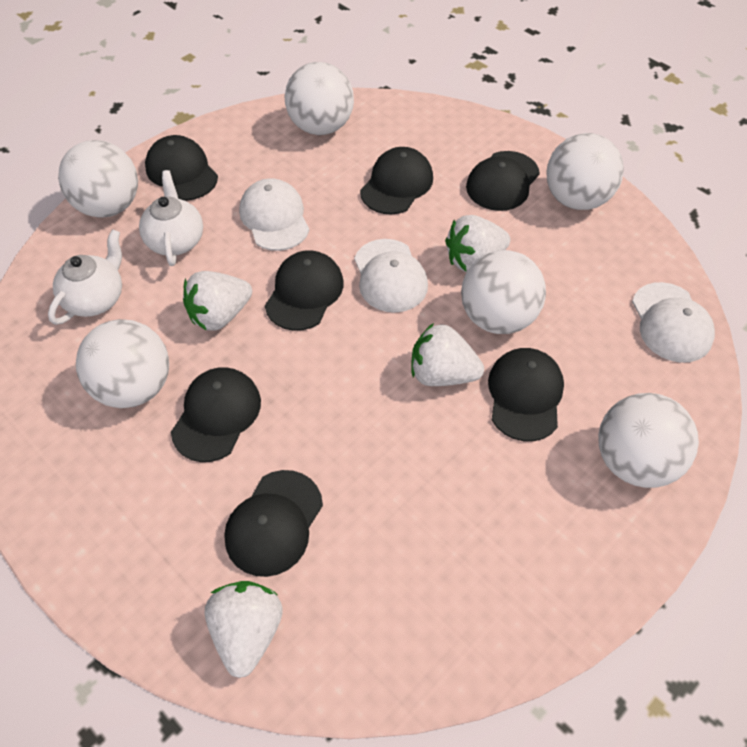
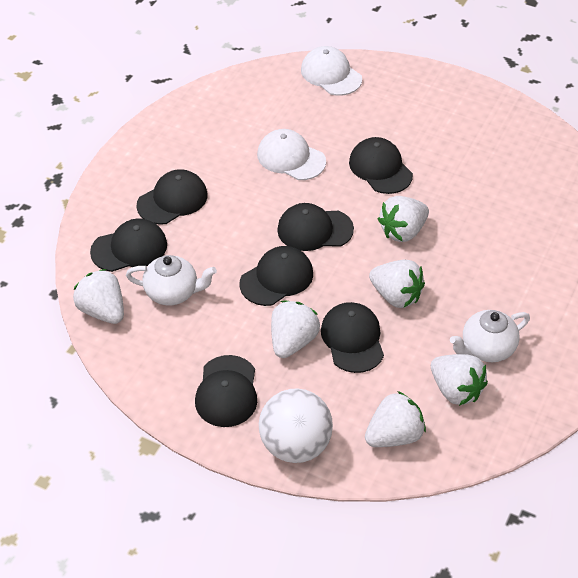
white ball: [58,140,138,218] [76,319,169,408] [285,62,354,135] [461,250,546,334] [546,133,624,210] [598,393,699,488] = 6 -> [259,388,333,463] = 1
white cap: [239,178,309,251] [354,239,428,313] [632,282,715,363] = 3 -> [257,129,326,180] [301,46,362,96] = 2
white strawberry: [183,271,252,331] [204,581,283,678] [411,323,484,386] [445,215,510,272] = 4 -> [73,269,124,324] [271,301,320,358] [365,391,426,447] [369,260,425,308] [378,196,429,242] [431,354,488,406] = 6

